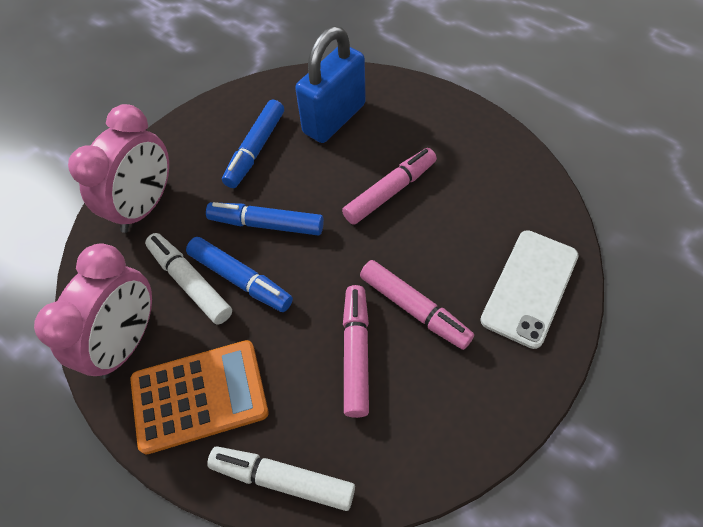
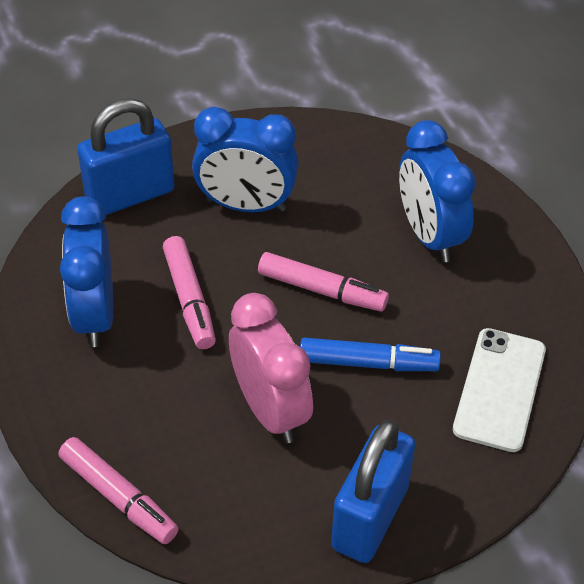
blue clock: none = 0 -> [60,196,113,347] [192,107,299,212] [399,120,476,262] = 3
blue marker: [186,237,293,312] [206,202,324,235] [222,99,284,188] = 3 -> [300,338,441,371] = 1
blue padlock: [295,26,366,143] = 1 -> [77,98,175,215] [331,419,415,563] = 2
orange calculator: [130,340,269,454] = 1 -> none = 0
pink clock: [34,244,152,379] [68,104,169,233] = 2 -> [229,293,313,443] = 1
white marker: [145,233,232,324] [207,446,355,511] = 2 -> none = 0

